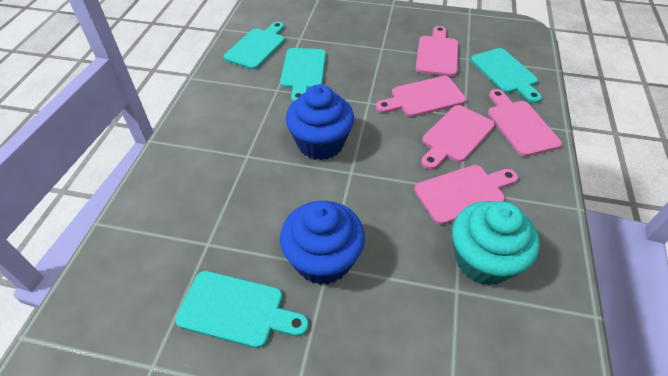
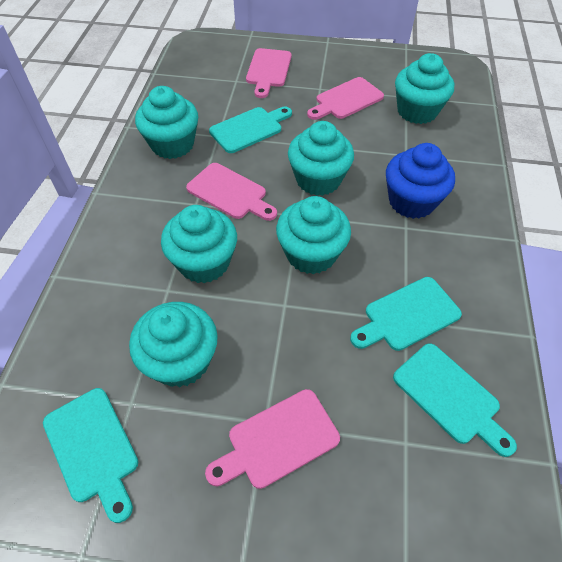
blue cupcake: [280,201,365,285] [286,85,354,160] = 2 -> [386,143,455,219] = 1
pink cutting board: [376,76,466,117] [414,165,518,225] [415,26,458,76] [421,105,495,170] [488,89,562,157] = 5 -> [186,163,277,221] [205,389,340,489] [246,48,292,98] [307,77,384,120] = 4
turquoise cupcake: [452,201,540,285] = 1 -> [129,302,218,387] [135,86,198,159] [161,205,237,283] [276,196,351,274] [288,121,354,196] [395,53,454,124] = 6

